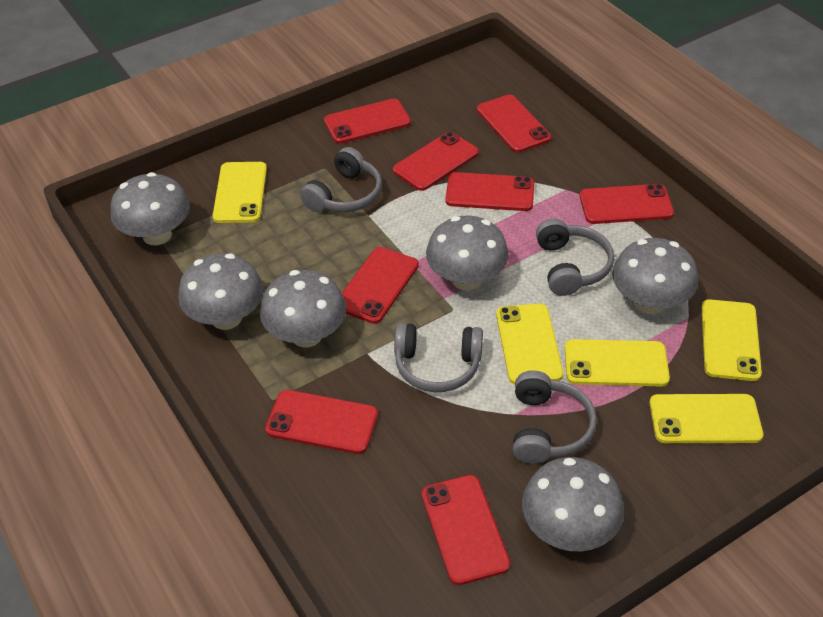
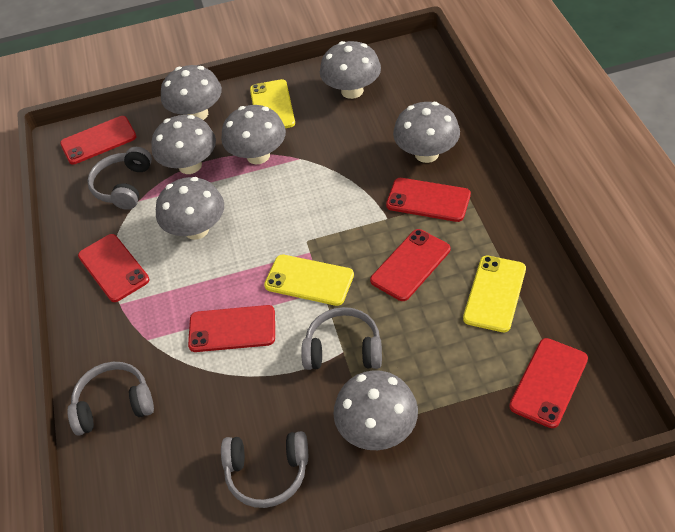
grey mushroom: [111,172,190,245] [178,253,264,330] [260,270,346,348] [426,216,509,290] [522,457,624,551] [612,238,698,314] = 6 -> [151,115,216,174] [156,177,224,240] [161,65,222,120] [221,105,286,164] [320,41,381,99] [333,370,418,450] [393,102,460,163] = 7
red phone: [265,390,378,454] [324,99,411,144] [342,247,419,324] [393,132,479,191] [422,475,511,585] [445,172,534,211] [477,95,551,153] [580,184,674,224] = 8 -> [60,116,137,164] [78,234,149,302] [188,305,275,352] [370,229,450,301] [386,178,471,222] [509,338,588,428] = 6
yellow phone: [213,162,267,223] [496,303,563,384] [565,339,670,386] [649,394,763,443] [701,299,762,381] = 5 -> [250,79,295,128] [264,255,354,306] [463,256,526,332] = 3

